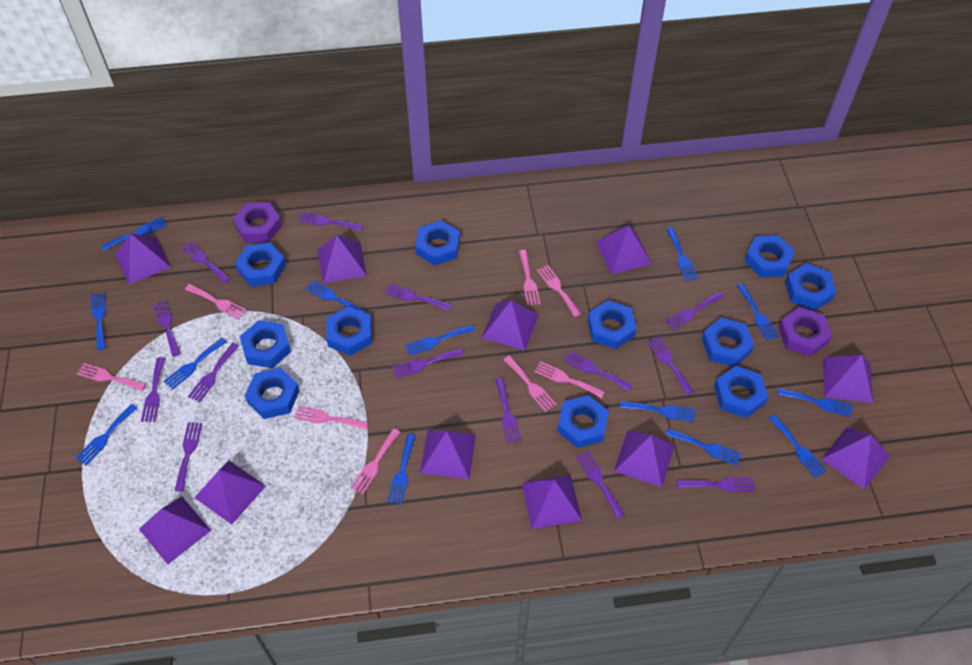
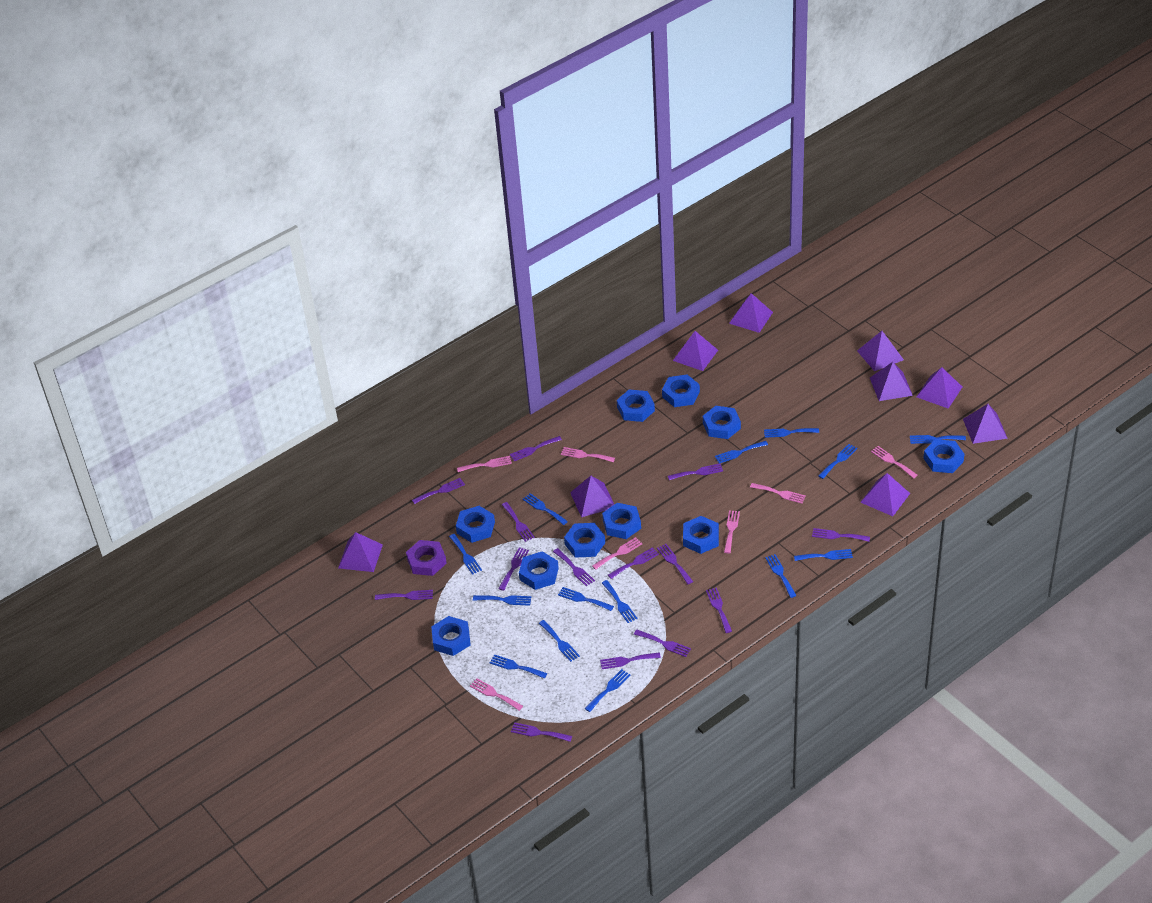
blue fork: [75,404,137,466] [91,293,106,350] [101,217,167,251] [164,338,227,390] [305,280,366,313] [387,434,416,505] [405,325,475,356] [620,401,695,422] [666,227,698,282] [666,428,741,466] [737,283,779,341] [769,414,827,478] [777,388,853,417] = 13 -> [449,534,482,575] [473,595,531,606] [490,654,547,679] [523,493,568,525] [539,620,580,662] [558,587,614,611] [585,669,630,712] [602,580,638,623] [715,441,768,463] [764,428,819,438] [765,554,797,598] [794,549,853,561] [818,444,858,479] [910,435,966,444] = 14
blue nut: [235,242,286,287] [240,320,291,368] [245,368,299,419] [326,306,372,356] [415,220,460,266] [557,395,609,448] [588,300,637,349] [701,318,755,367] [714,366,768,418] [744,235,795,277] [785,263,837,311] = 11 -> [431,616,471,656] [456,506,495,543] [519,551,559,590] [564,523,605,558] [602,503,641,539] [617,390,655,422] [662,375,700,407] [683,516,719,554] [703,406,741,439] [924,439,964,473] = 10
pink fork: [77,363,146,391] [185,284,247,320] [294,406,368,430] [350,428,400,494] [504,356,557,412] [519,250,540,306] [535,361,605,398] [537,265,581,317] = 8 -> [457,456,512,472] [470,678,523,711] [561,447,615,462] [592,537,642,570] [724,510,740,554] [750,483,806,504] [871,446,918,478] = 7
purple nut: [233,202,282,243] [778,307,832,357] = 2 -> [406,540,447,576] = 1
purple pyramid: [115,233,171,285] [139,497,211,565] [195,461,266,525] [318,235,367,283] [420,430,476,479] [482,300,539,351] [522,475,582,529] [596,225,652,274] [614,430,675,487] [821,427,890,490] [823,355,873,403] = 11 -> [338,532,383,572] [570,476,614,517] [673,331,718,371] [729,293,773,333] [857,331,904,371] [860,473,910,516] [870,362,913,401] [916,367,962,408] [963,404,1008,444] = 9

